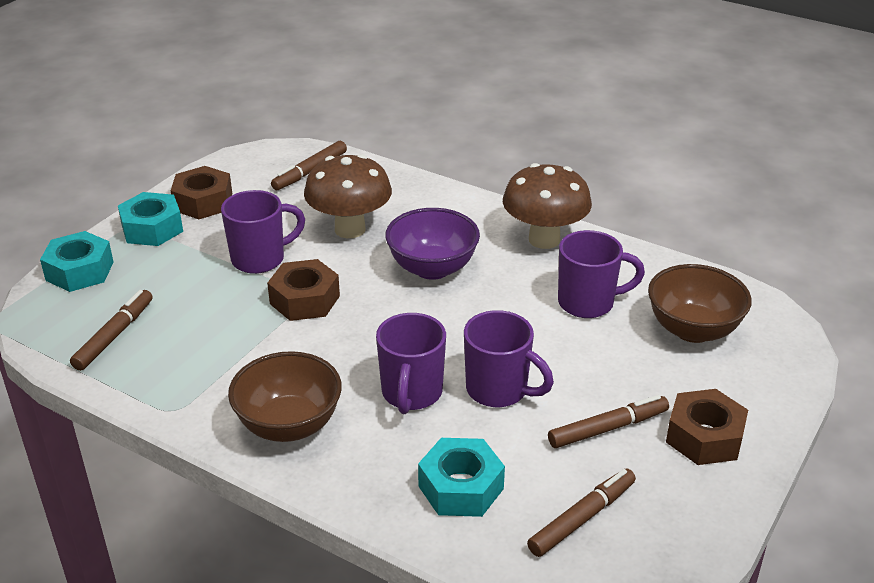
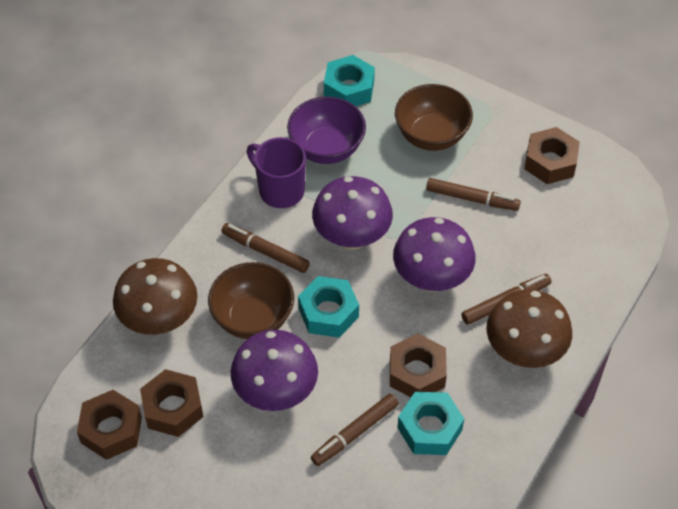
brown nut: [171,166,232,219] [267,259,340,321] [666,389,748,465] = 3 -> [77,390,142,460] [140,369,203,437] [390,334,447,397] [524,127,580,184] = 4
purple mug: [221,190,305,274] [376,313,446,414] [464,310,554,407] [558,230,645,318] = 4 -> [247,137,306,208] = 1
purple mushroom: none = 0 -> [231,330,318,411] [312,176,393,250] [393,217,476,292] = 3

